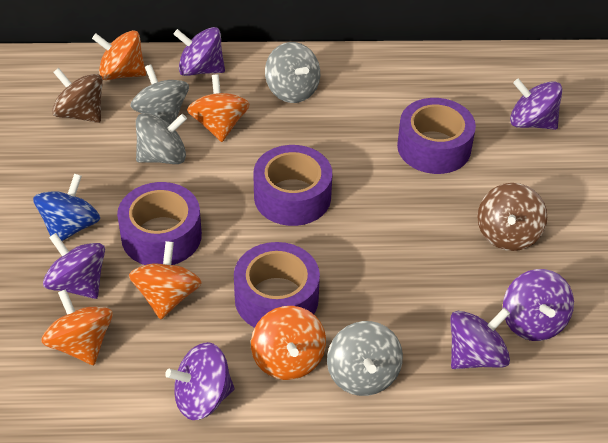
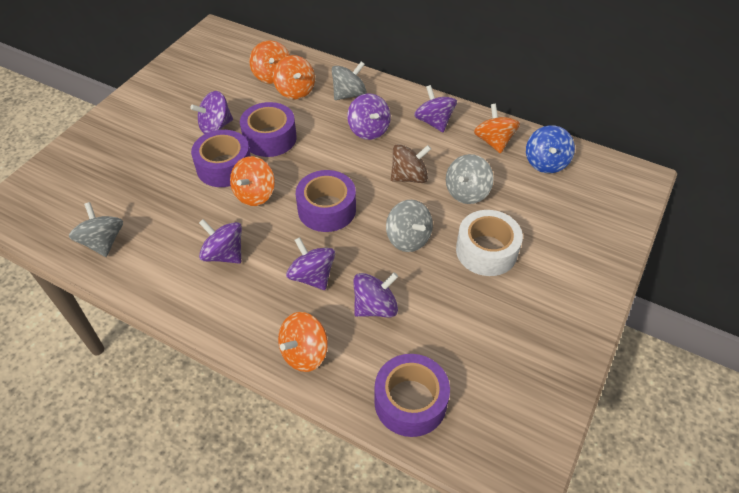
brown spinning top: [52,68,103,123] [477,183,547,251] = 2 -> [391,144,431,183] = 1
white tape: none = 0 -> [456,210,523,276] = 1

